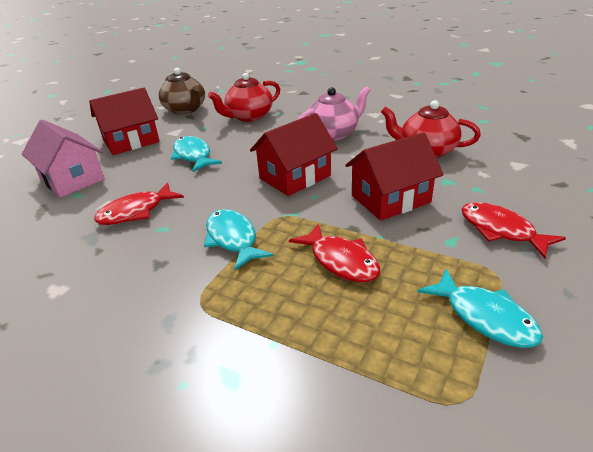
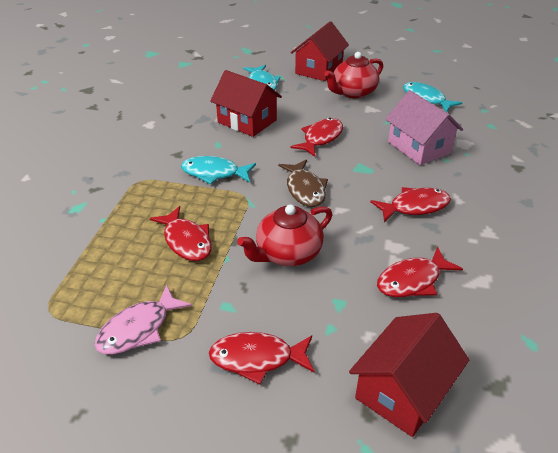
brown fish: none = 0 -> [278,160,328,207] = 1
brown teapot: [159,68,205,115] = 1 -> none = 0
pink fish: none = 0 -> [95,285,192,355] = 1
pink teapot: [297,86,371,141] = 1 -> none = 0
red fish: [94,182,184,225] [289,223,380,282] [461,202,566,259] = 3 -> [150,206,212,261] [209,332,314,385] [290,118,343,157] [370,187,451,222] [377,247,463,297] = 5

